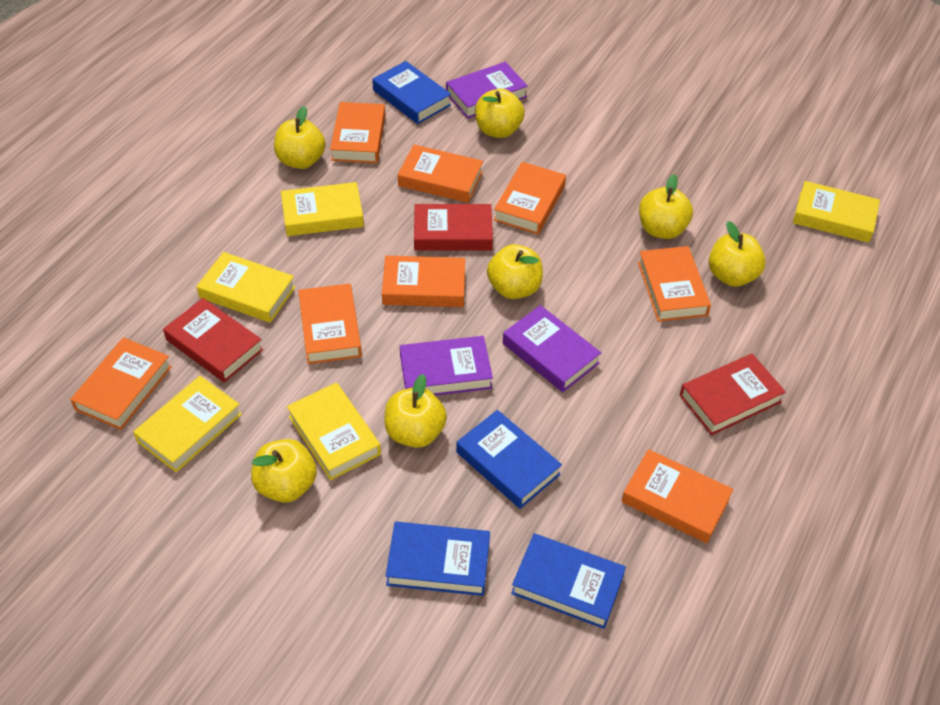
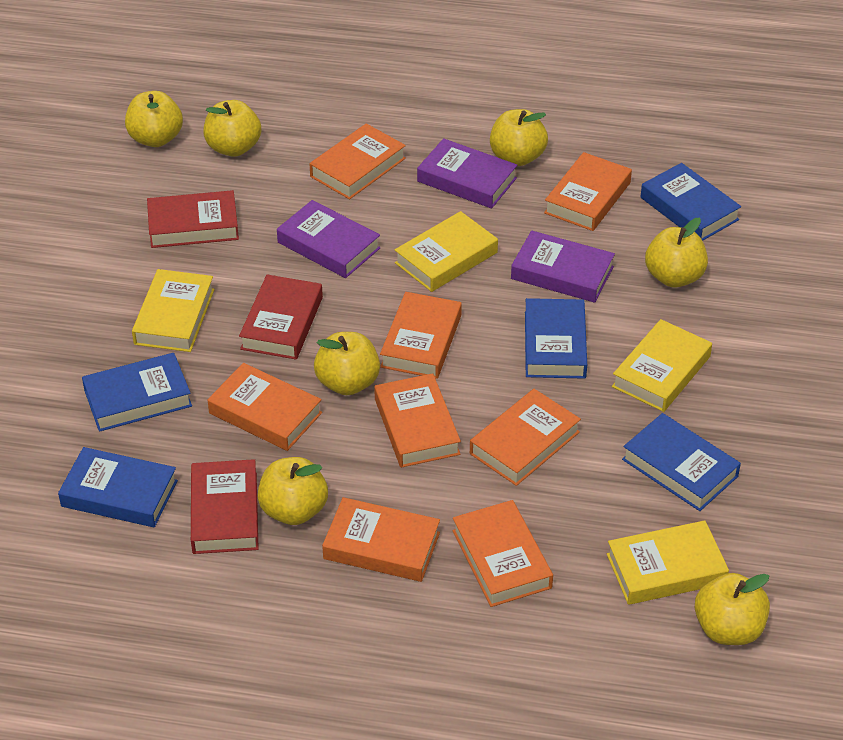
blue book: [372,61,451,124] [386,522,490,596] [456,410,562,509] [511,533,626,629] = 4 -> [58,447,178,527] [82,353,192,432] [525,298,587,379] [622,413,741,511] [641,163,741,241] = 5
yellow book: [133,376,242,472] [196,252,295,323] [281,182,364,236] [287,382,381,480] [793,181,880,243] = 5 -> [132,269,214,352] [395,211,498,292] [607,520,729,605] [612,319,712,412] = 4

